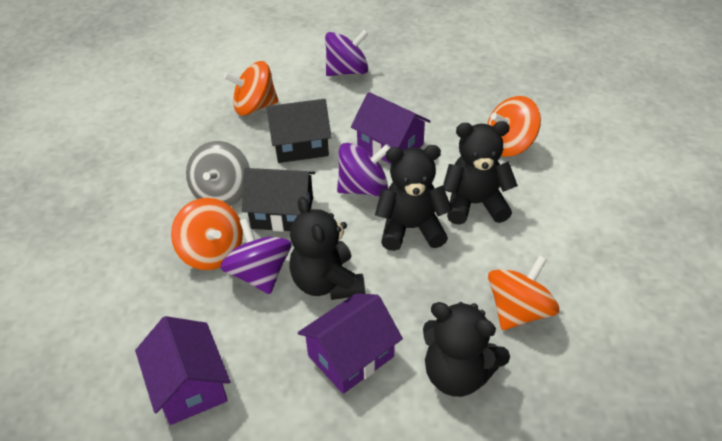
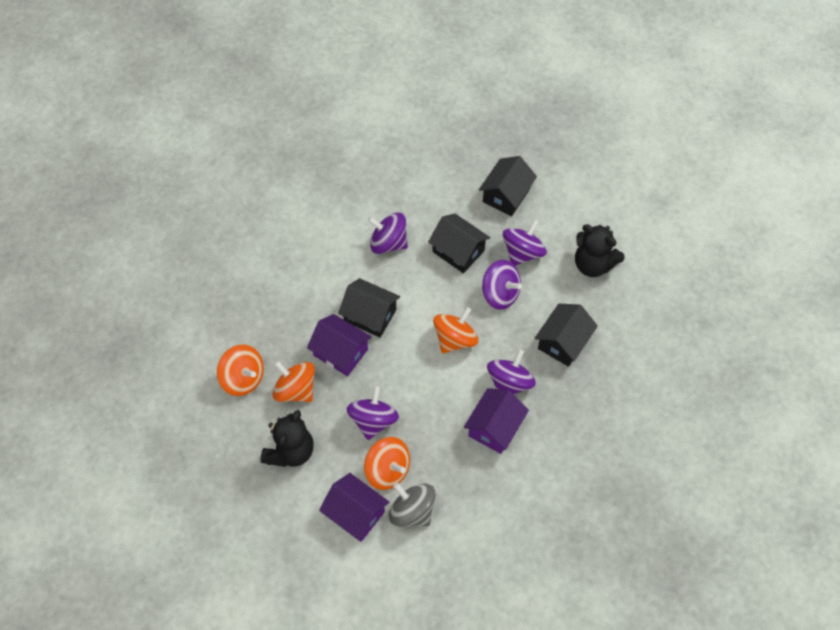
black house: [242,168,315,232] [266,99,331,163] = 2 -> [338,278,400,337] [428,214,490,273] [479,156,537,216] [535,304,598,367] = 4
black teddy bear: [289,197,365,300] [375,145,452,251] [423,302,510,397] [443,121,518,225] = 4 -> [260,410,314,467] [575,224,625,277] = 2
purple spinning top: [220,218,291,294] [325,29,369,76] [337,143,390,196] = 3 -> [347,386,399,440] [368,213,408,254] [482,260,522,310] [487,349,536,394] [503,219,547,266] = 5

